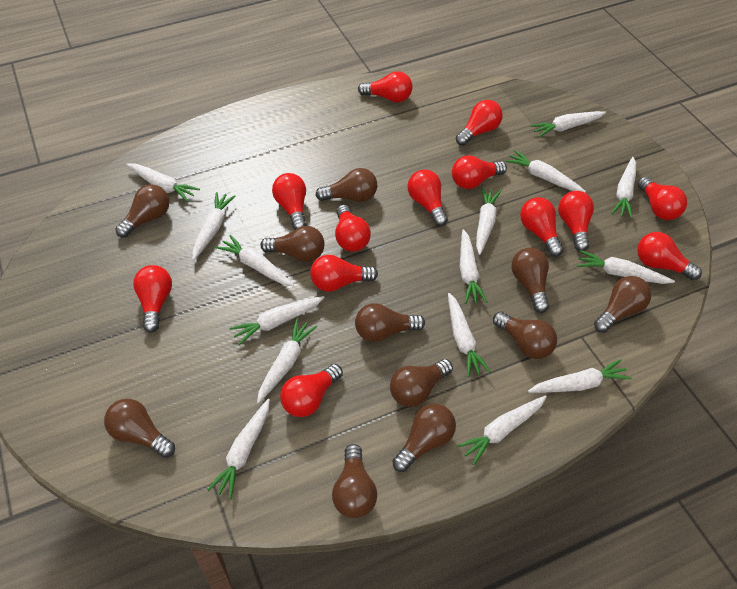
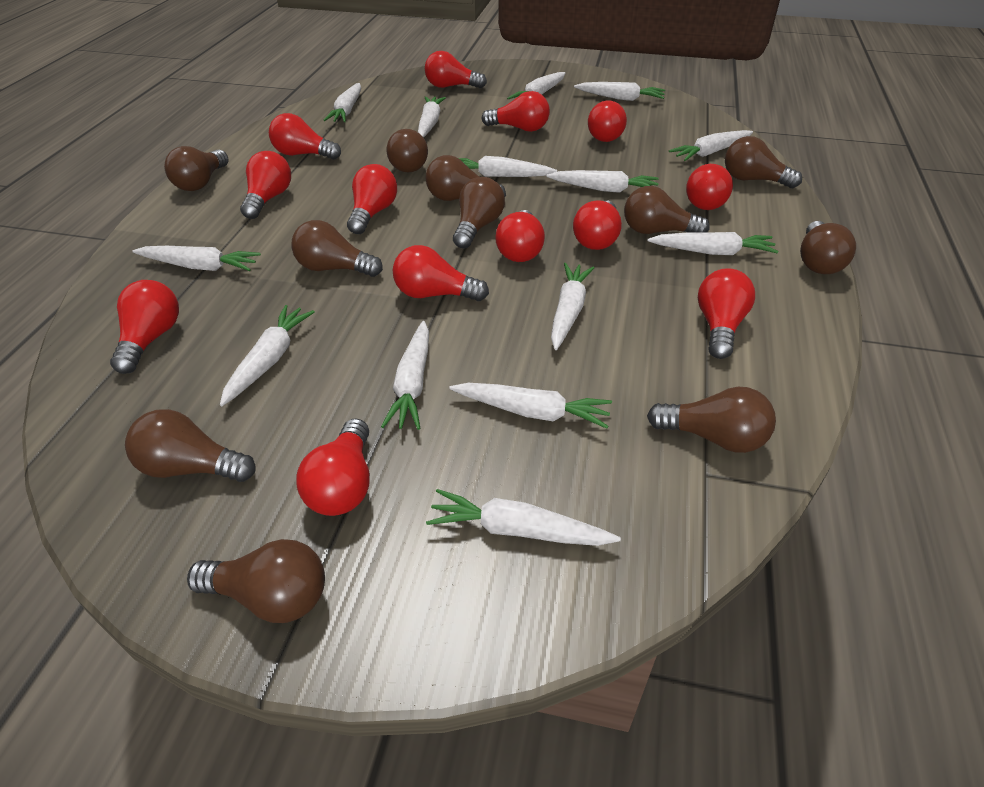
white carrot: [126,163,200,202] [192,192,235,260] [207,399,270,499] [216,235,294,286] [229,296,325,345] [257,319,317,404] [448,293,491,377] [457,396,547,465] [460,229,487,304] [476,187,501,255] [505,150,586,193] [528,359,632,393] [530,111,606,138] [577,250,675,284] [611,157,636,219] = 15 -> [132,246,261,271] [220,305,315,406] [323,83,361,122] [381,321,429,430] [418,96,446,137] [426,489,621,546] [449,383,612,429] [458,156,557,177] [507,72,565,99] [547,170,659,193] [551,263,594,350] [574,82,665,101] [647,232,778,255] [669,130,753,161] = 14

